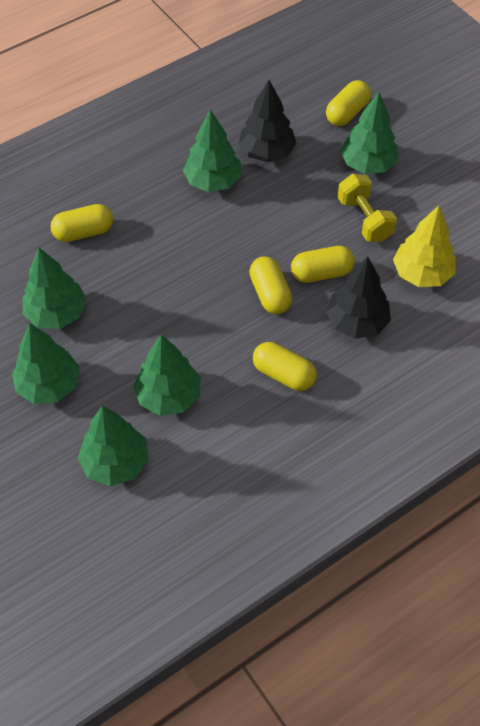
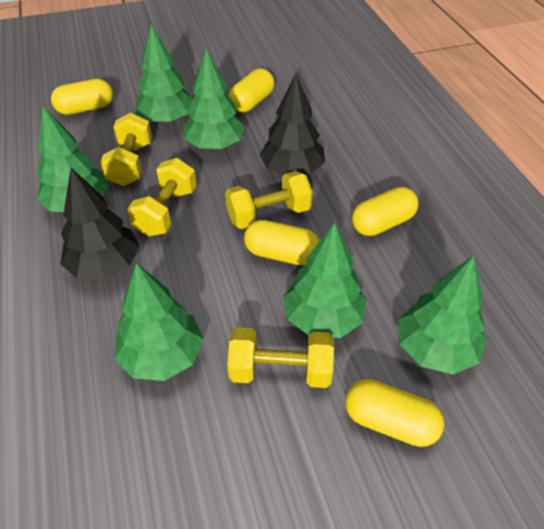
yellow dumbbell: [338,174,397,242] = 1 -> [100,113,152,186] [127,158,197,237] [225,171,312,229] [227,327,334,388] = 4
yellow tree: [393,205,455,287] = 1 -> none = 0

